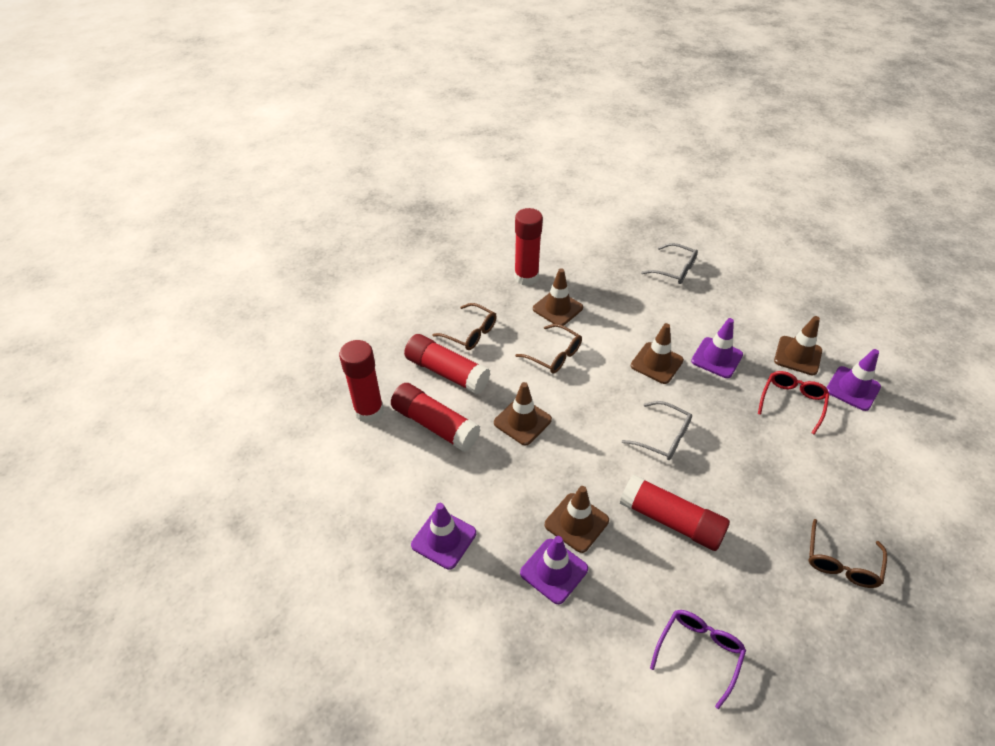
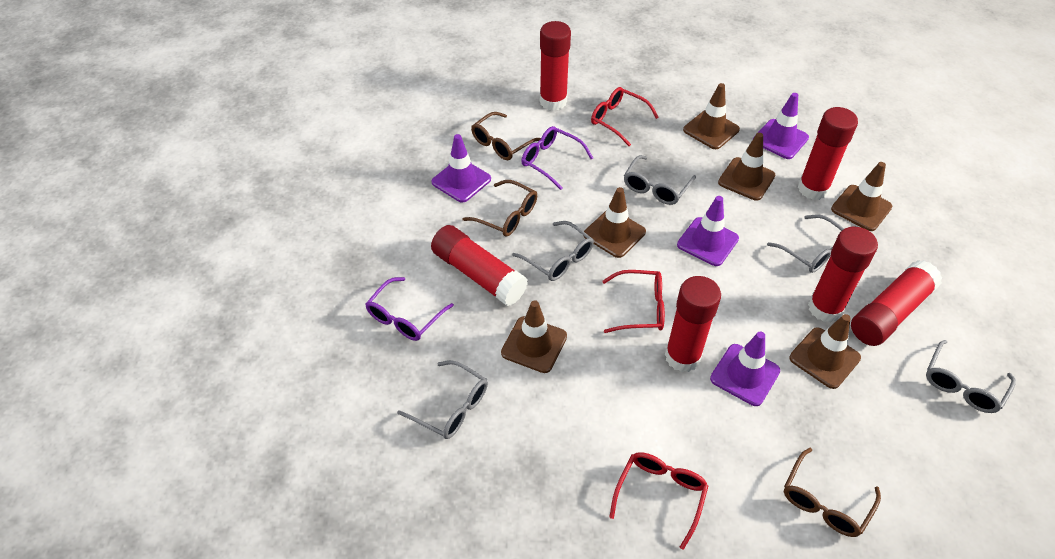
brown traffic cone: [494,382,552,446] [533,268,583,326] [545,486,609,553] [631,323,684,384] [774,316,822,375] = 5 -> [501,300,567,373] [584,187,646,258] [683,83,740,149] [718,133,775,201] [789,314,861,389] [831,162,893,231] = 6
grey glasses: [622,401,692,460] [641,243,698,284] = 2 -> [397,360,488,439] [512,221,594,281] [624,155,696,205] [767,214,844,273] [926,340,1016,413] = 5
purple glasses: [650,610,746,709] = 1 -> [366,277,454,341] [521,126,593,190] = 2
red glasses: [758,371,829,435] = 1 -> [591,87,659,146] [602,270,665,333] [609,452,708,550] = 3
red glue stick: [339,340,384,423] [391,383,480,452] [404,334,490,395] [514,208,543,286] [620,474,730,551] = 5 -> [431,225,528,306] [540,21,571,111] [665,276,721,372] [798,107,858,200] [808,227,878,323] [851,260,942,346] = 6

